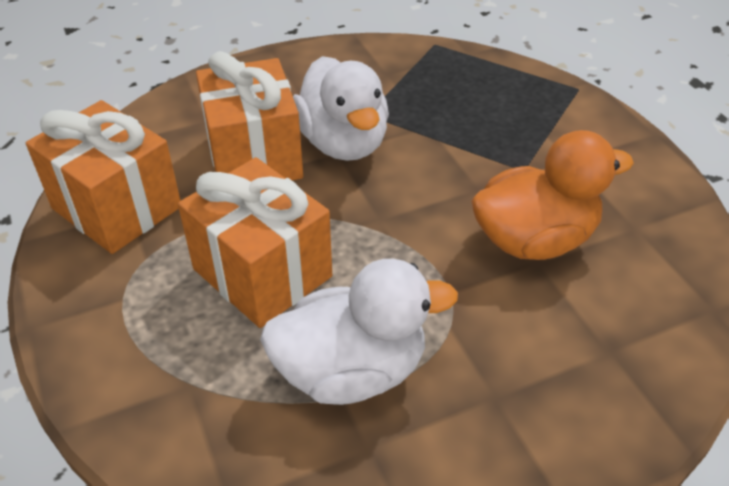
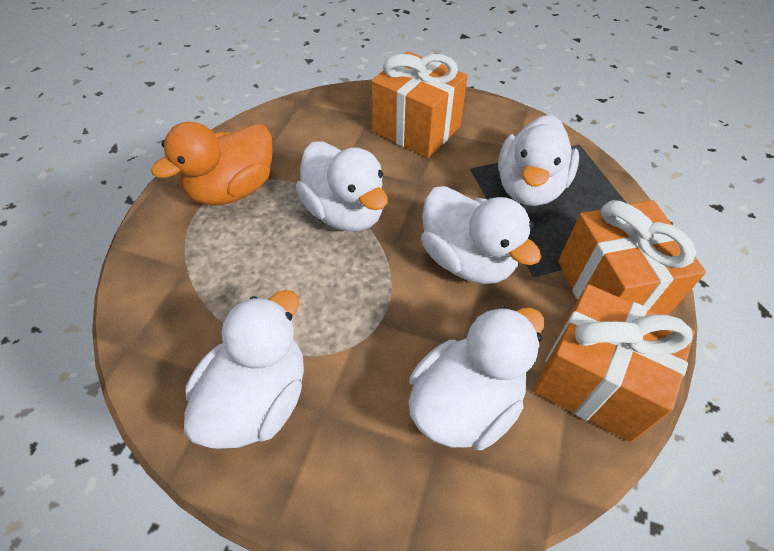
white duck: [260,259,458,405] [293,56,389,161] = 2 -> [184,290,304,449] [296,141,388,231] [409,306,544,450] [421,186,542,284] [498,115,579,206] = 5

